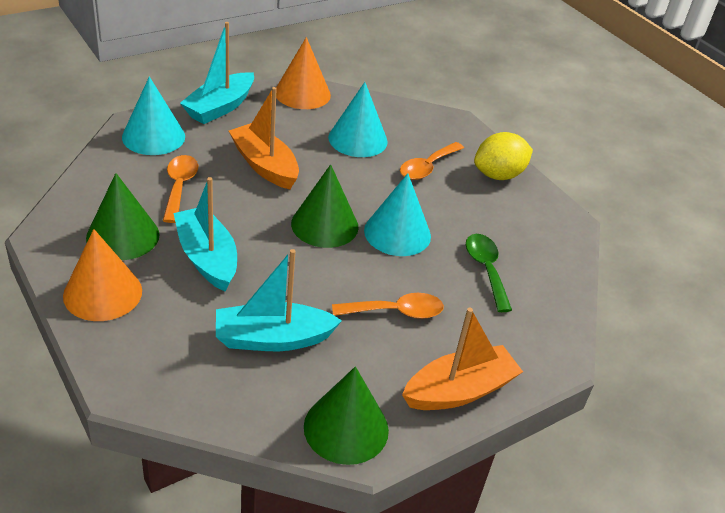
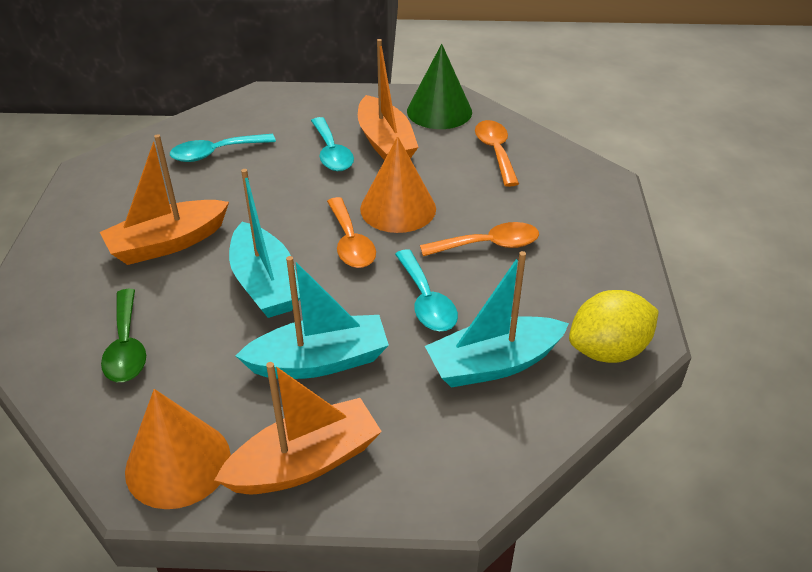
green cone: [86,173,159,260] [291,164,359,248] [304,366,389,465] = 3 -> [407,44,472,129] = 1
orange boat: [229,87,299,189] [402,308,523,410] = 2 -> [100,134,229,265] [215,362,382,495] [358,39,418,160] = 3
turquoise cone: [122,77,185,155] [328,82,388,157] [364,173,431,256] = 3 -> none = 0
turquoise spoon: none = 0 -> [170,134,276,162] [311,117,354,171] [395,249,458,331] = 3

